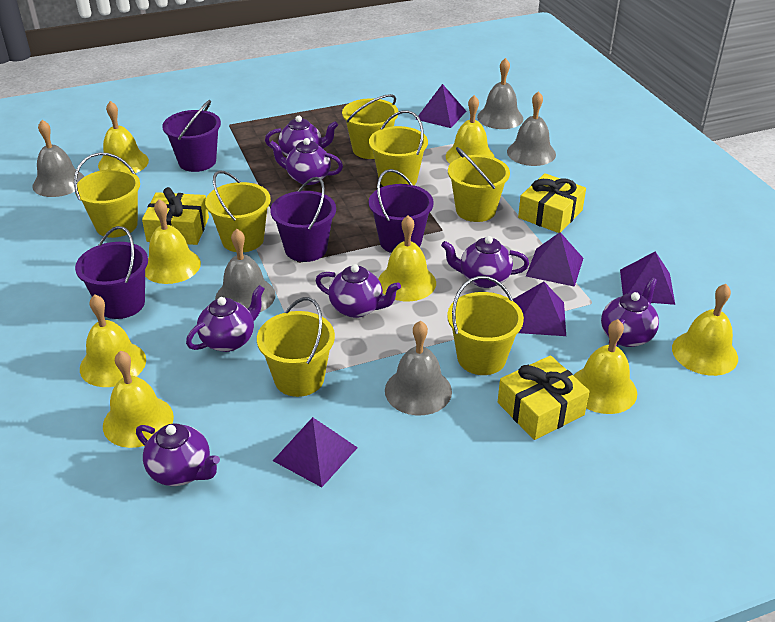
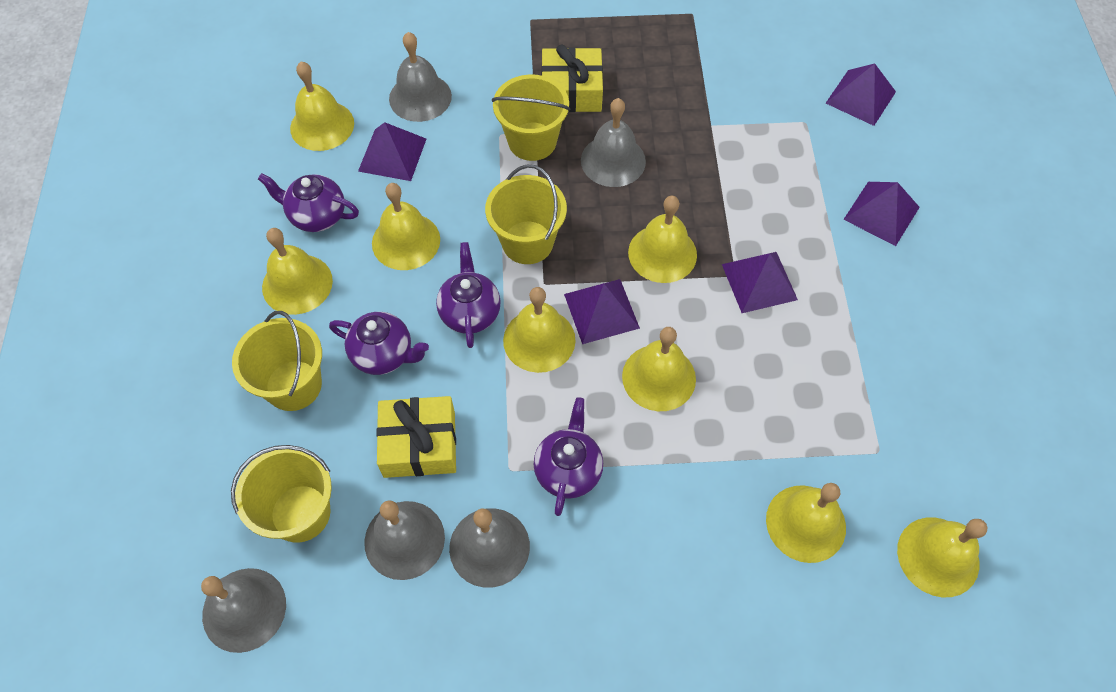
purple bucket: [75,226,148,319] [162,100,221,172] [270,177,336,262] [369,169,434,253] = 4 -> none = 0
purple teapot: [136,423,220,486] [186,285,265,352] [265,116,338,156] [269,138,343,185] [316,264,401,318] [441,236,529,288] [601,277,659,347] = 7 -> [258,173,359,232] [329,312,429,375] [436,242,501,348] [533,397,603,516] = 4
yellow bucket: [74,153,140,238] [205,170,271,252] [257,297,335,397] [342,94,398,159] [369,110,428,186] [447,276,524,375] [448,147,510,222] = 7 -> [231,445,332,543] [232,311,322,411] [485,165,567,264] [492,74,571,161] = 4
yellow gift: [142,187,209,245] [498,355,590,440] [518,173,586,233] = 3 -> [376,396,456,478] [541,44,603,112] = 2

